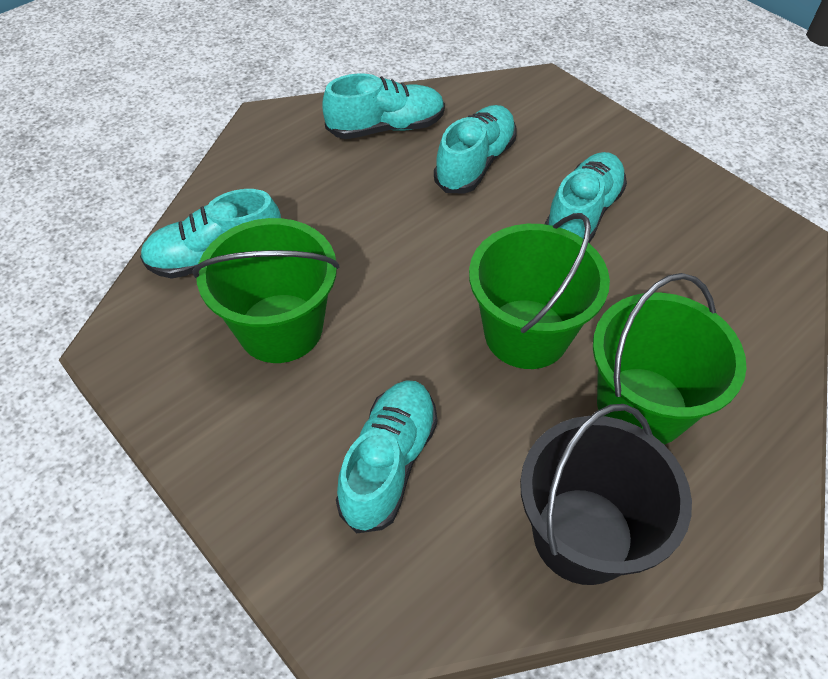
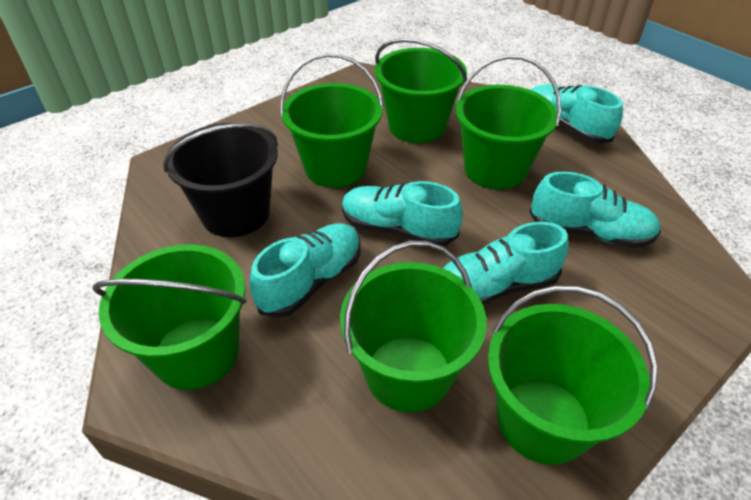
green bucket: [192,218,340,363] [469,213,610,369] [593,273,746,445] = 3 -> [92,244,246,390] [280,53,384,188] [340,241,487,412] [375,38,467,143] [456,55,561,190] [488,285,658,465] = 6

